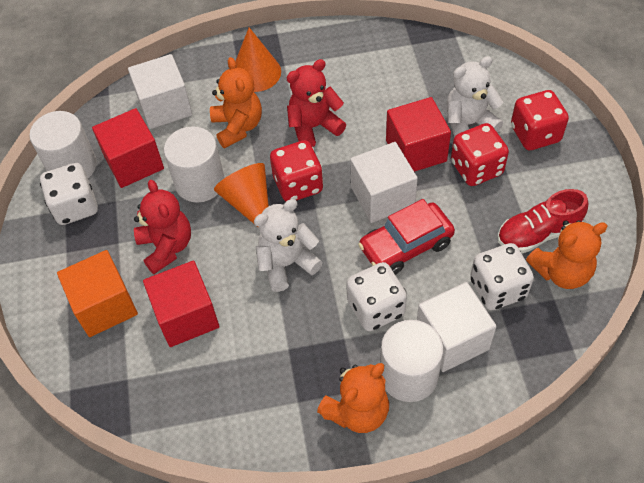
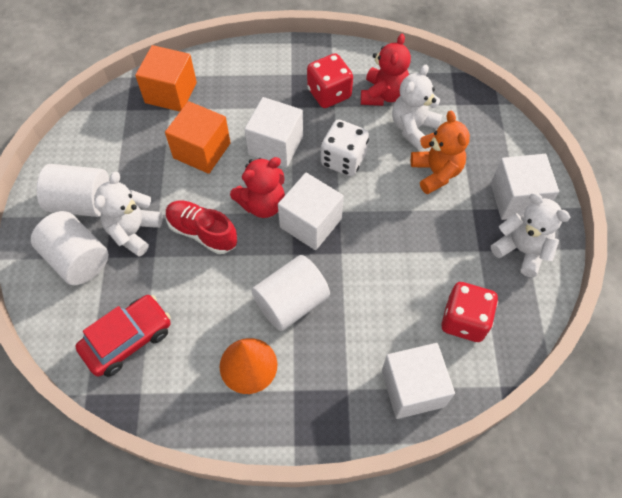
orange cone: [214,163,269,227] [236,27,281,92] = 2 -> [220,338,277,394] = 1
orange cube: [57,250,138,337] = 1 -> [135,45,197,112] [165,101,230,174] = 2
orange teddy bear: [210,57,262,148] [317,363,389,433] [526,220,608,289] = 3 -> [411,111,470,194] = 1
red cube: [92,108,164,188] [143,261,220,347] [386,97,451,172] = 3 -> none = 0
red dice: [270,140,323,202] [451,123,509,186] [511,90,569,150] = 3 -> [307,53,353,108] [442,282,498,342] = 2
white cube: [128,54,193,129] [350,142,418,223] [417,282,497,372] = 3 -> [245,97,303,168] [278,173,344,250] [382,343,455,419] [491,154,559,220] = 4
white dice: [40,163,98,225] [346,262,407,331] [470,243,534,310] = 3 -> [321,120,369,176] = 1
white teddy bear: [254,199,323,292] [447,56,504,137] = 2 -> [94,172,162,257] [392,65,442,150] [491,193,571,277] = 3

